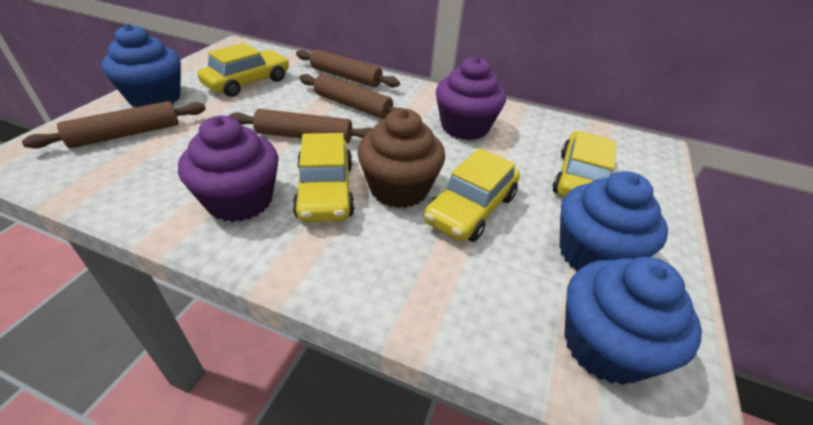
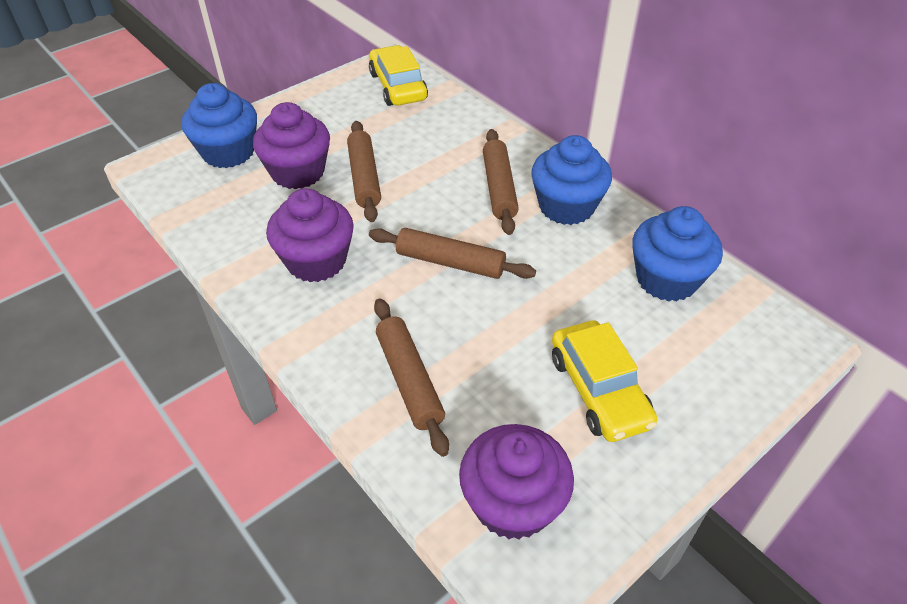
brown cupcake: [357,109,445,208] = 1 -> none = 0
purple cupcake: [178,116,279,222] [436,56,506,140] = 2 -> [253,102,330,189] [266,188,354,282] [459,424,574,540] = 3
yellow car: [197,43,289,97] [293,133,355,222] [424,148,520,242] [552,131,616,197] = 4 -> [369,45,428,106] [552,321,657,442] = 2

